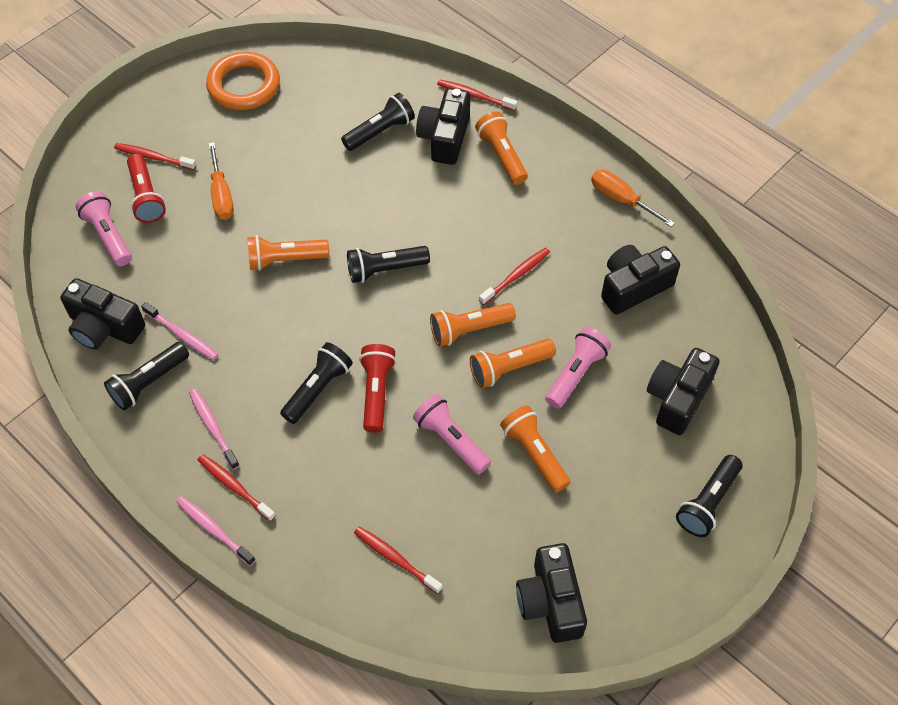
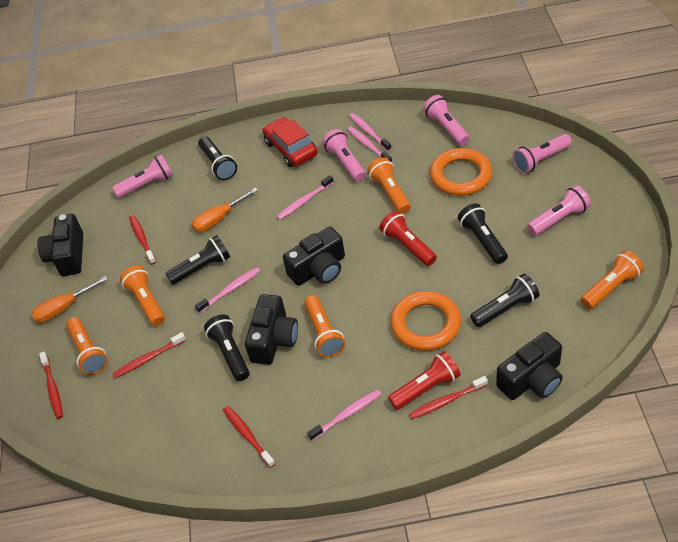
black camera: [60,278,145,350] [416,88,470,165] [516,543,587,643] [601,245,680,315] [647,348,720,435] = 5 -> [37,214,83,276] [245,294,298,365] [283,227,345,286] [496,332,563,400] = 4
orange ring: [206,52,280,110] = 1 -> [391,291,461,351] [430,148,492,196] = 2
pink flashlight: [76,191,132,266] [413,394,491,474] [545,327,611,408] = 3 -> [112,155,173,198] [322,129,366,182] [423,95,470,145] [513,134,572,173] [527,185,591,236] = 5
pink toothbrush: [141,302,218,360] [176,496,256,566] [189,389,240,470] = 3 -> [195,267,260,313] [276,175,334,220] [307,389,381,441] [347,126,392,163] [349,113,392,151] = 5
red car: none = 0 -> [262,117,317,167] = 1

